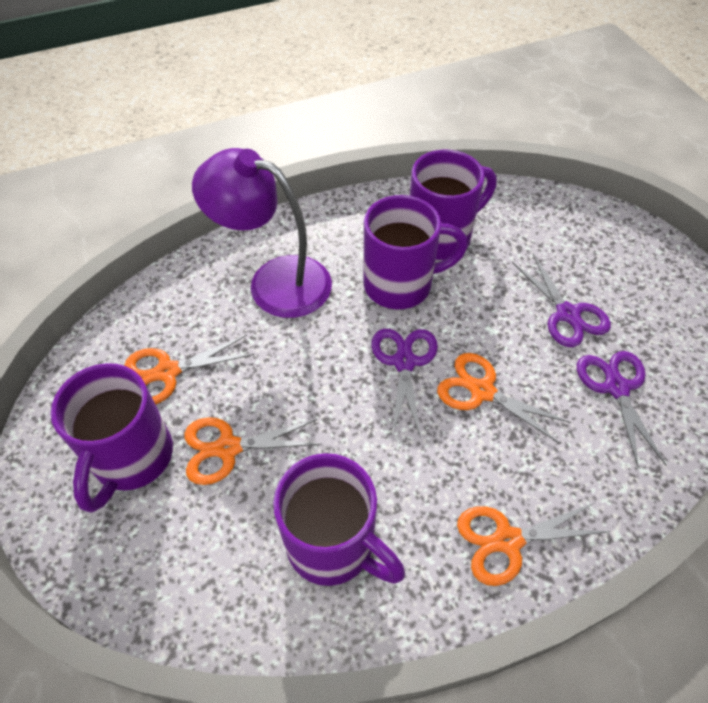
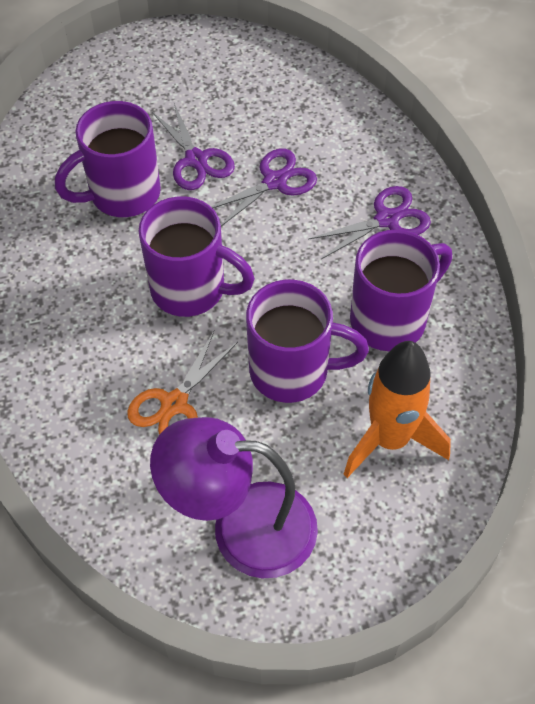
orange rocket: none = 0 -> [343,341,451,478] = 1
orange scissors: [124,335,255,404] [184,417,322,485] [437,353,571,444] [457,503,610,586] = 4 -> [127,330,238,435] = 1

